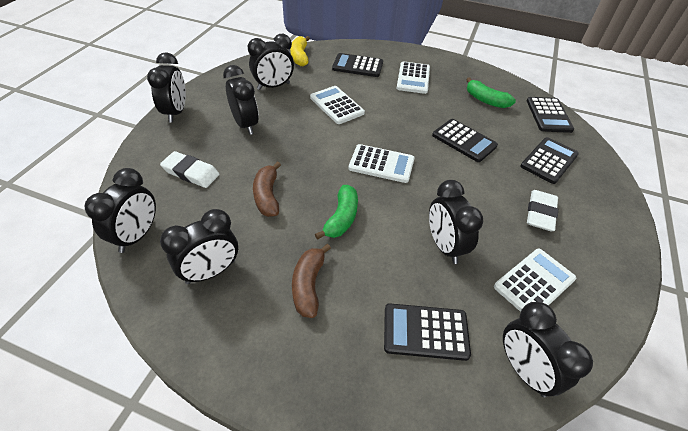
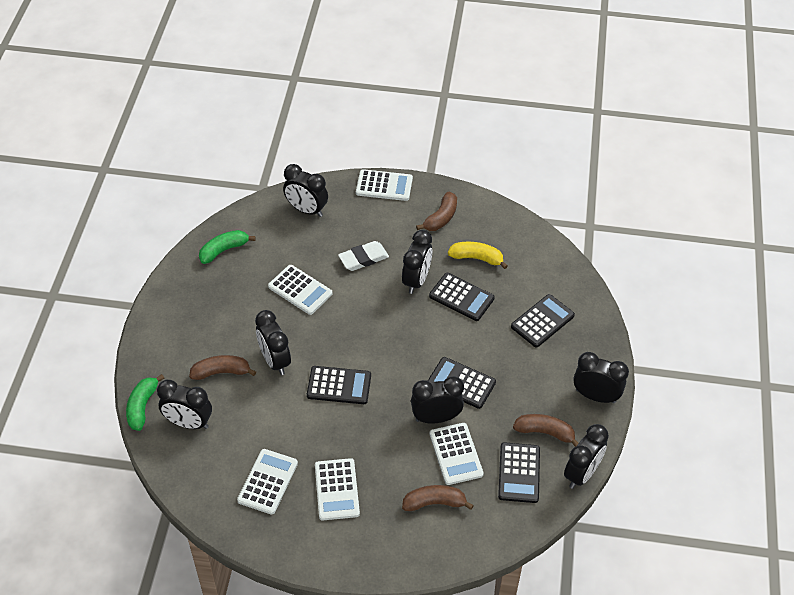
brown banana: [253,162,281,217] [292,244,331,318] = 2 -> [189,355,256,380] [402,485,474,511] [416,192,457,231] [513,414,579,447] = 4
white calculator: [310,86,365,124] [348,144,415,183] [397,61,430,94] [494,249,576,312] = 4 -> [237,449,298,515] [268,265,333,315] [315,458,360,520] [356,169,413,201] [430,423,484,485] = 5
white eraser: [160,151,219,188] [527,190,558,231] = 2 -> [338,241,389,271] = 1

